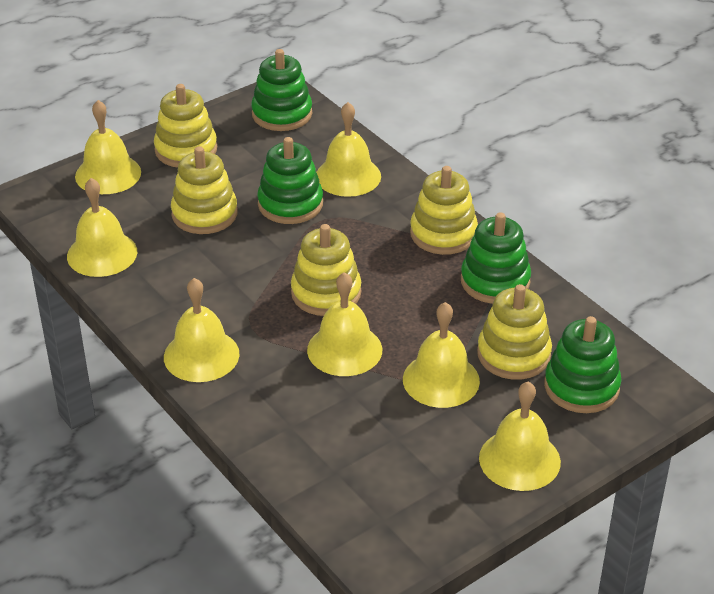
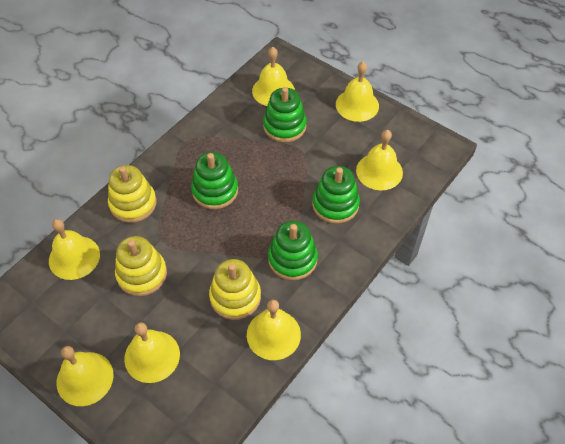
yellow stacking toy: [154,84,217,168] [171,146,238,234] [291,224,361,316] [410,166,478,255] [477,284,552,380] = 5 -> [108,165,157,223] [115,236,167,296] [209,259,261,320] = 3

